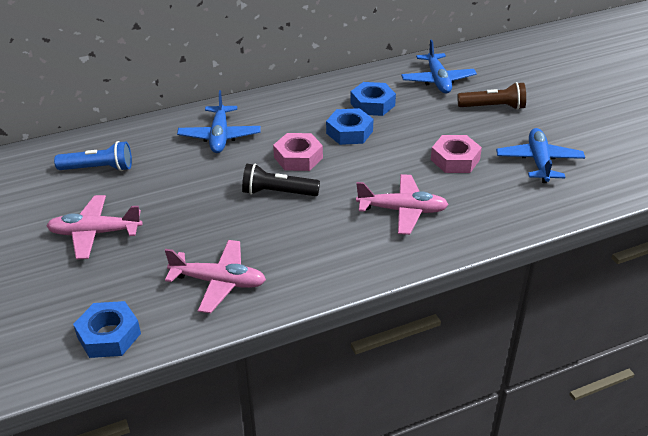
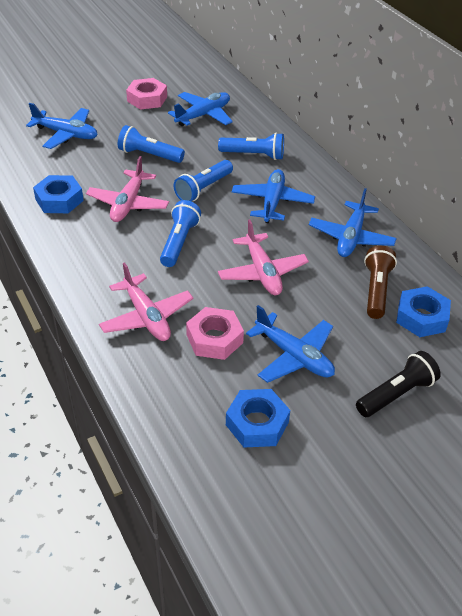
blue flashlight: [54,141,132,171] = 1 -> [118,125,185,163] [160,200,201,267] [174,160,233,201] [218,133,284,160] = 4
blue plane: [177,90,261,153] [401,39,477,94] [496,128,585,183] = 3 -> [26,103,98,149] [168,92,233,126] [232,169,315,223] [246,305,335,383] [309,188,397,257] = 5

